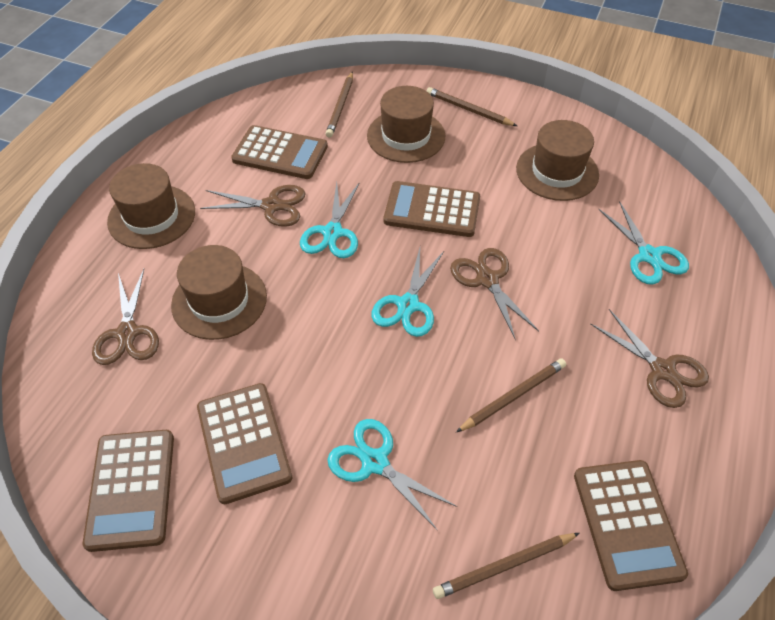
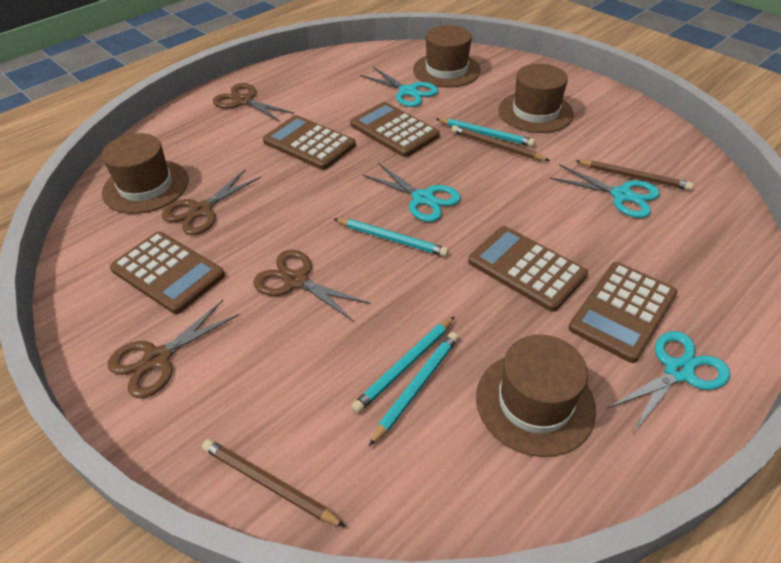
brown pencil: [326,71,353,138] [427,87,517,126] [433,533,580,599] [456,358,566,432] = 4 -> [202,439,346,527] [452,125,550,161] [575,160,693,191] = 3
turquoise pencil: none = 0 -> [333,218,449,256] [351,316,455,413] [369,332,459,446] [436,118,535,147] = 4

